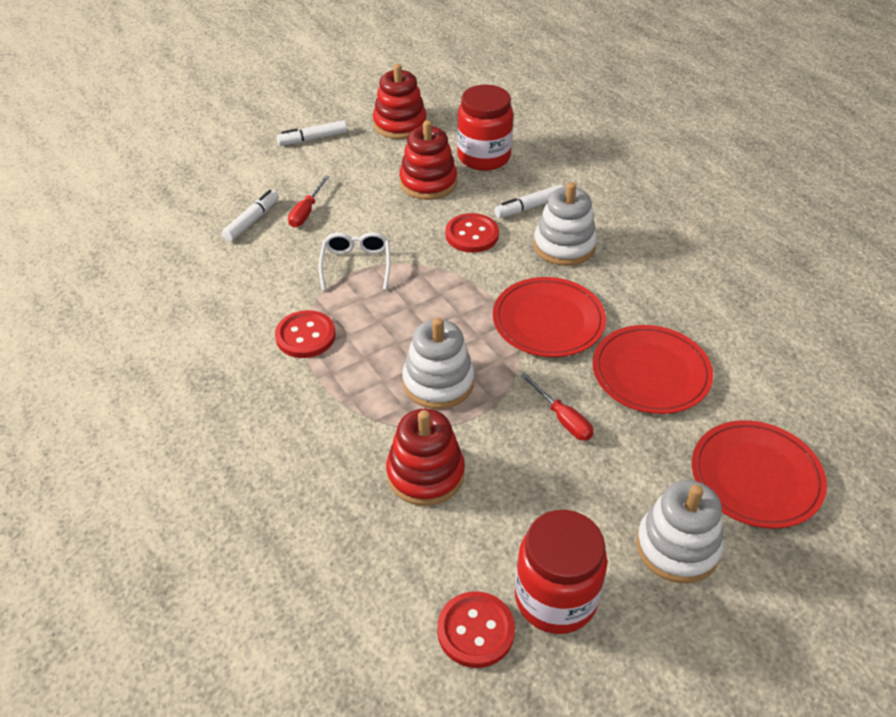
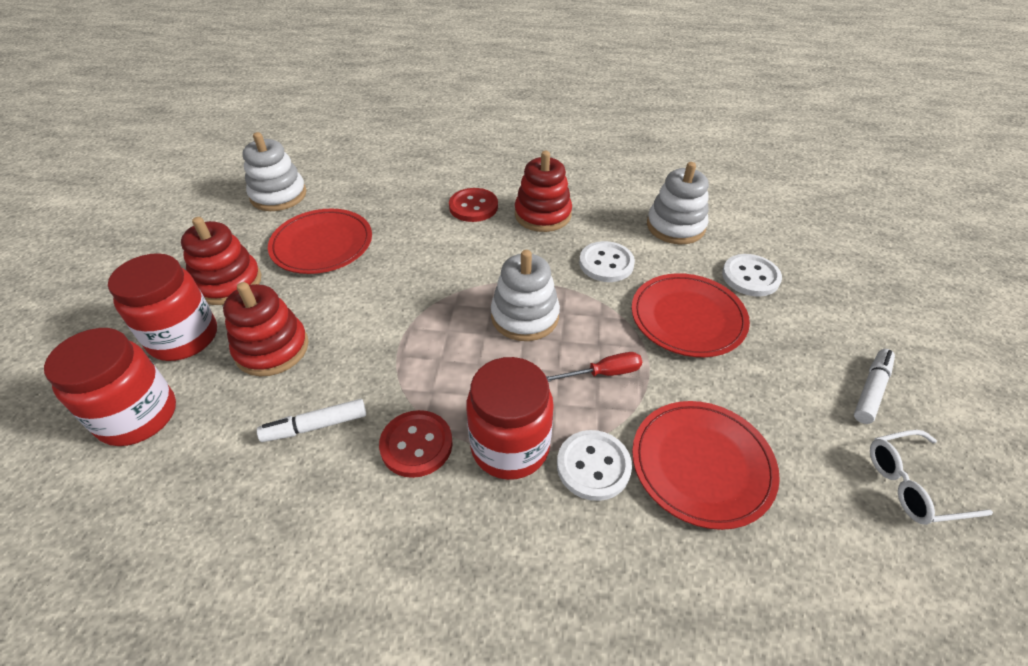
red button: [275,310,336,358] [437,591,515,668] [445,213,499,253] = 3 -> [379,410,453,478] [449,188,498,222] = 2
red jar: [457,84,513,171] [515,510,607,634] = 2 -> [44,328,176,446] [108,253,217,361] [466,357,554,480] = 3
red screwdriver: [288,176,329,227] [520,373,593,441] = 2 -> [546,352,642,382] = 1
white button: none = 0 -> [557,430,632,501] [579,241,635,282] [722,254,782,297] = 3
white marker: [222,190,279,242] [277,120,347,146] [494,185,563,218] = 3 -> [257,399,366,442] [854,349,895,424] = 2

